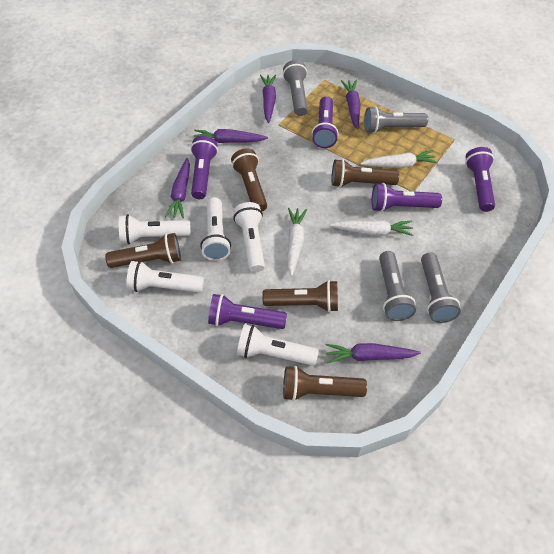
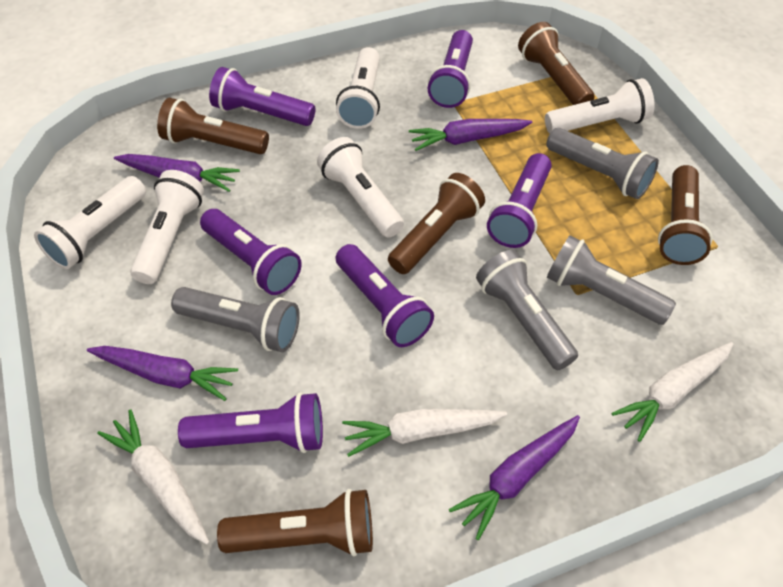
purple carrot: [165,158,190,218] [194,129,268,143] [260,74,276,123] [325,343,421,364] [341,80,361,129] = 5 -> [87,346,238,401] [114,154,240,192] [409,119,532,151] [449,415,580,540] = 4
purple flashlight: [190,136,218,199] [208,294,287,329] [312,96,339,148] [372,183,442,212] [465,147,495,212] = 5 -> [178,392,323,453] [200,209,302,295] [209,67,316,126] [336,244,434,347] [428,30,473,108] [487,153,552,248] = 6

